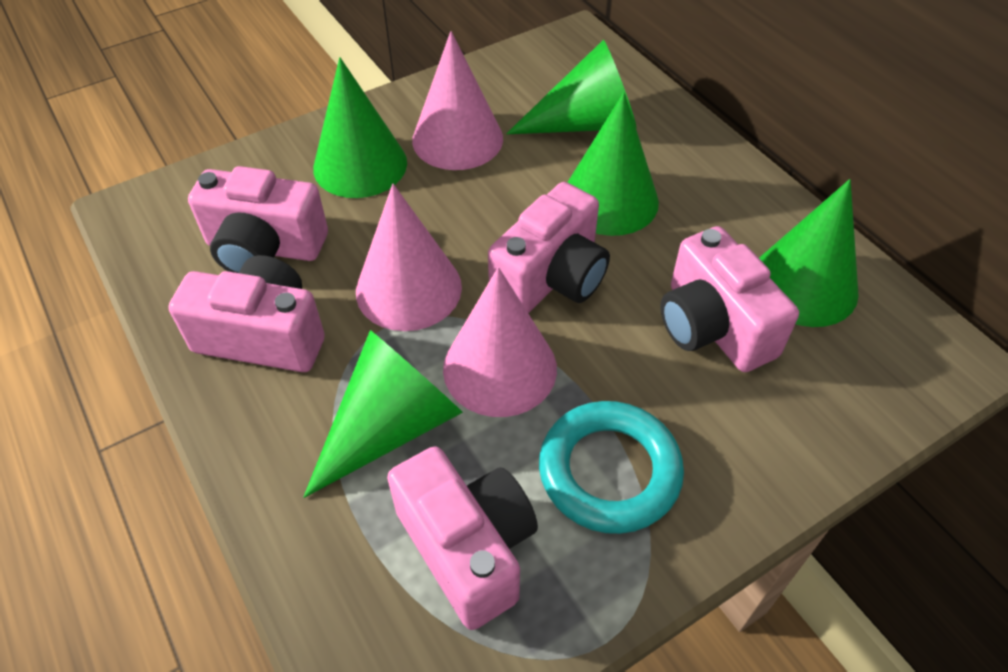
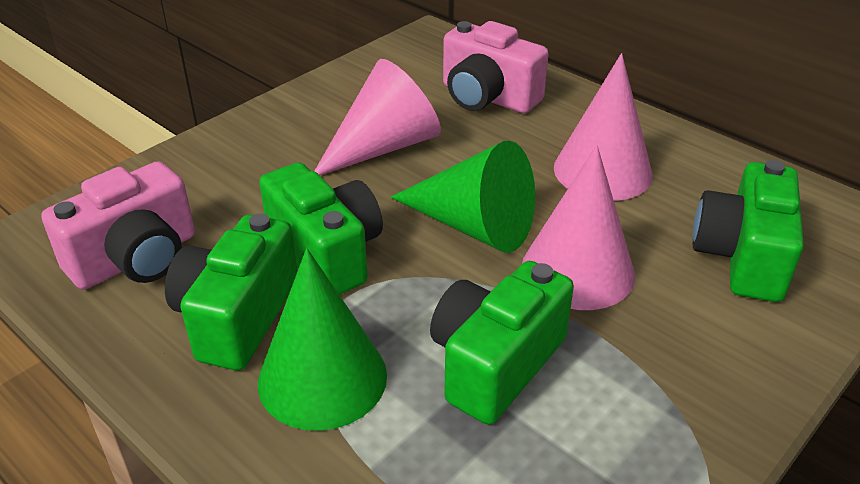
green camera: none = 0 -> [165,213,298,371] [259,163,383,295] [430,261,574,425] [693,160,804,302] = 4
green cone: [303,330,463,498] [313,57,407,198] [506,40,637,134] [567,92,659,236] [759,179,859,327] = 5 -> [258,248,387,431] [391,141,535,253] = 2
pink camera: [168,255,325,372] [188,166,328,273] [387,446,538,630] [488,182,610,313] [660,226,799,372] = 5 -> [41,161,195,290] [443,21,549,113] = 2
turquoise ring: [539,401,684,534] = 1 -> none = 0

